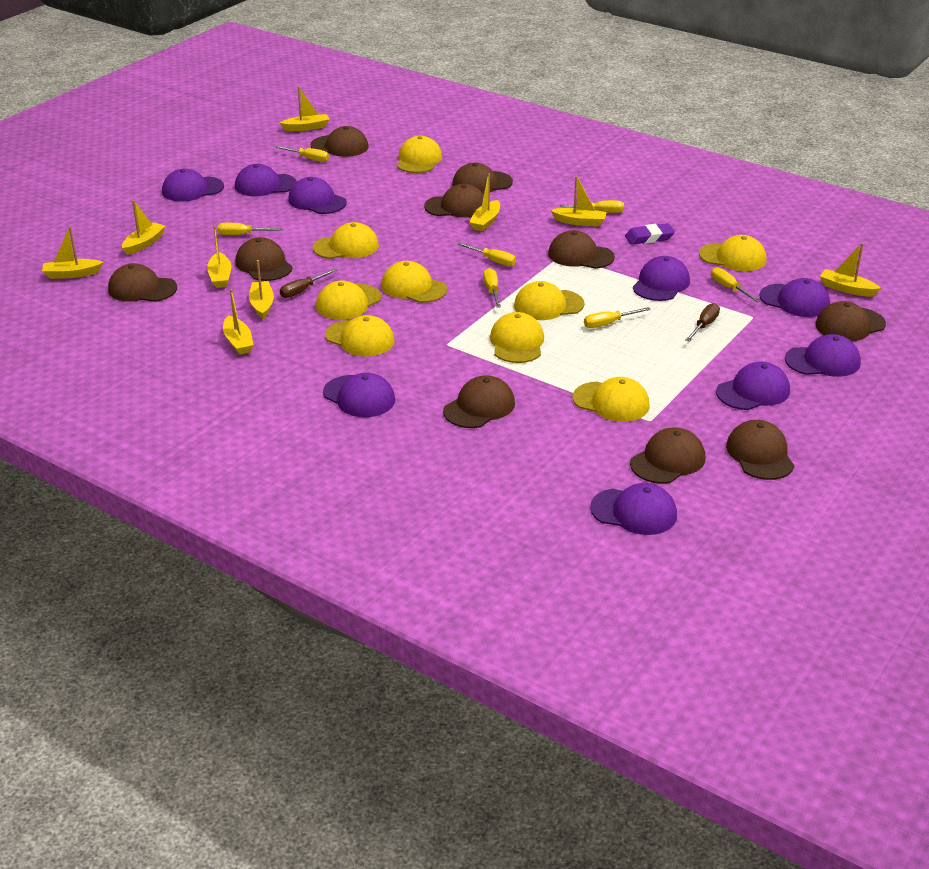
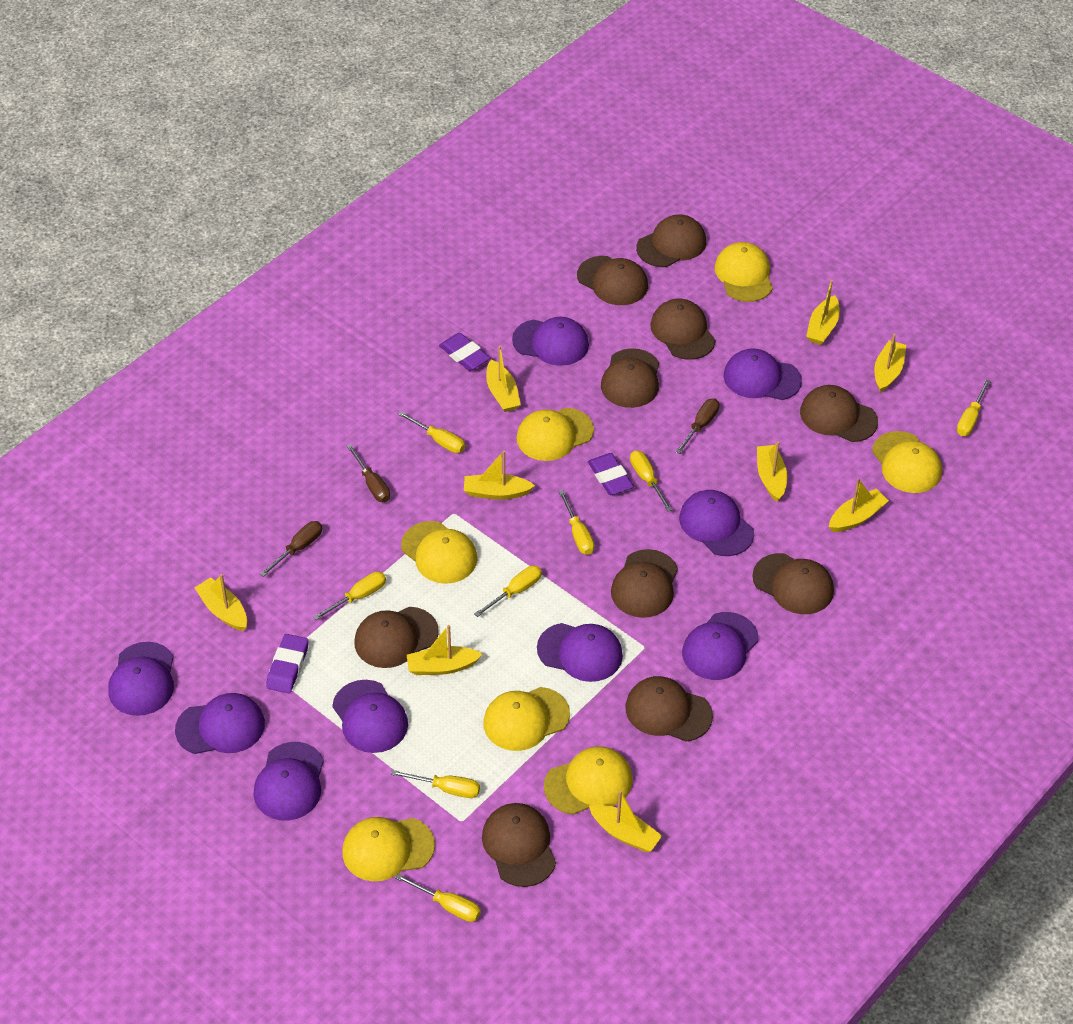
brown screwdriver: [280,268,337,298] [685,303,720,341] = 2 -> [260,521,322,577] [347,444,390,502] [676,399,719,454] = 3
purple eraser: [625,223,675,244] = 1 -> [266,634,309,693] [439,333,490,371] [588,453,634,495] = 3
yellow cap: [313,222,379,259] [316,280,381,320] [325,315,395,356] [381,261,447,303] [397,136,442,173] [490,312,544,363] [514,281,585,320] [573,377,650,422] [699,235,766,271] = 9 -> [342,817,435,881] [401,521,478,584] [483,687,570,751] [516,408,594,461] [544,746,633,815] [714,242,773,302] [872,431,942,493] = 7
yellow screwdriver: [217,223,283,235] [275,146,329,162] [457,242,516,266] [483,268,501,308] [560,200,624,213] [584,307,651,328] [711,267,761,303] = 7 -> [313,572,386,620] [391,770,480,798] [395,874,481,922] [398,411,465,453] [474,565,542,617] [559,490,594,555] [630,450,672,511] [957,380,991,436] = 8

